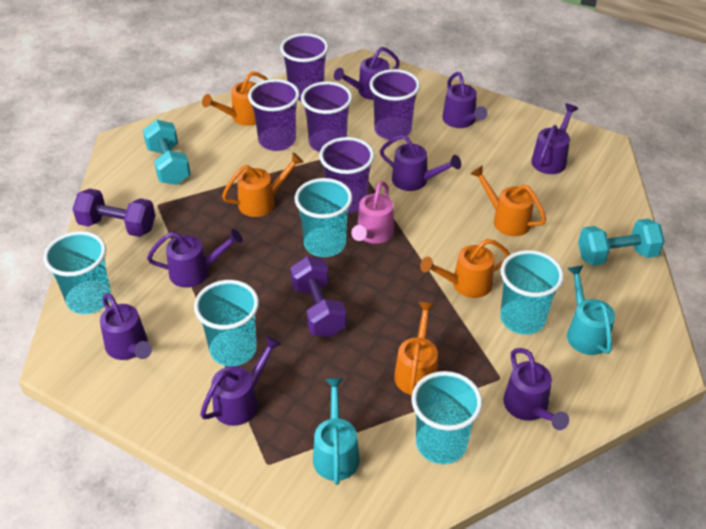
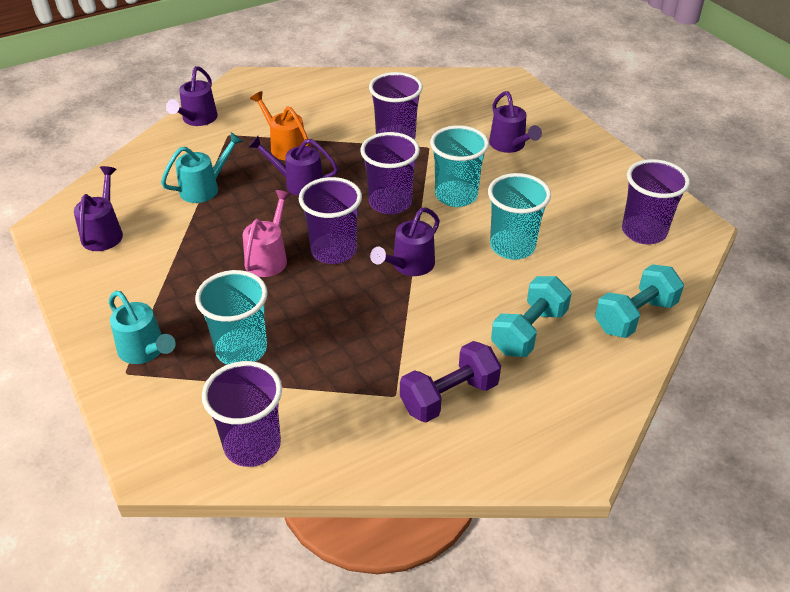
orange watering can: [202,71,269,126] [222,153,304,217] [394,302,438,396] [420,239,510,298] [470,165,546,236] = 5 -> [250,91,309,160] = 1
purple dumbbell: [73,189,155,237] [290,256,346,337] = 2 -> [400,341,501,423] = 1
purple watering can: [100,293,152,360] [147,229,243,288] [200,336,282,426] [334,47,400,100] [380,135,461,191] [442,72,487,128] [503,348,569,430] [531,104,579,174] = 8 -> [74,166,123,251] [166,66,218,126] [249,136,338,196] [370,208,440,276] [489,91,542,153] = 5
turquoise cup: [43,231,111,314] [194,280,259,366] [295,178,353,257] [411,371,482,464] [500,250,564,335] = 5 -> [195,270,268,365] [430,125,489,207] [488,173,551,260] = 3

